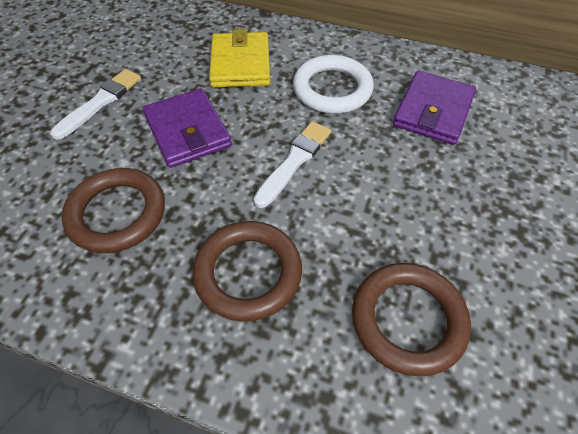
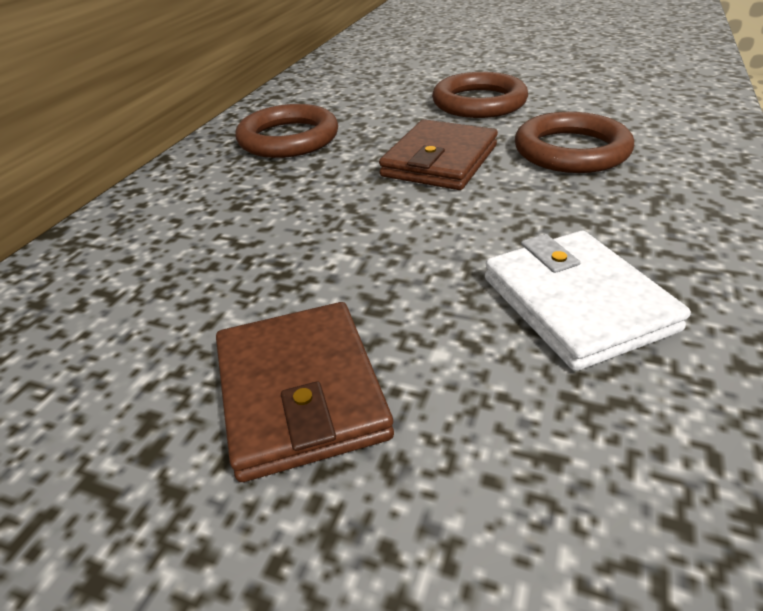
brown wallet: none = 0 -> [216,302,394,482] [379,119,498,190] = 2
purple wallet: [143,88,232,168] [393,71,476,145] = 2 -> none = 0
white brush: [50,69,141,140] [253,121,331,208] = 2 -> none = 0
white ring: [293,55,374,114] = 1 -> none = 0
white wallet: none = 0 -> [485,231,691,371] = 1
yellow wallet: [209,29,270,87] = 1 -> none = 0

